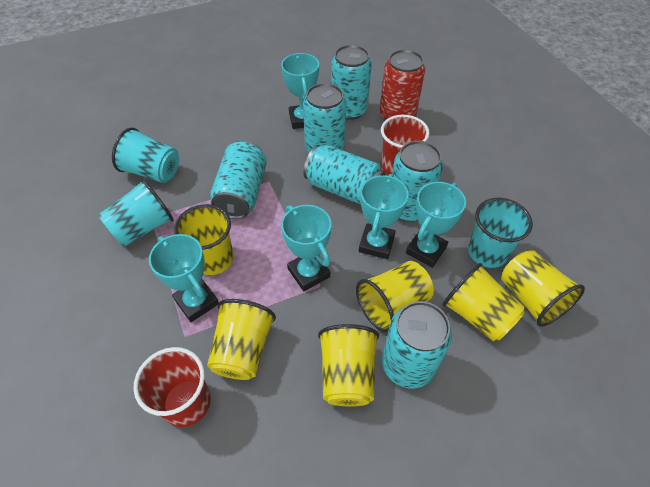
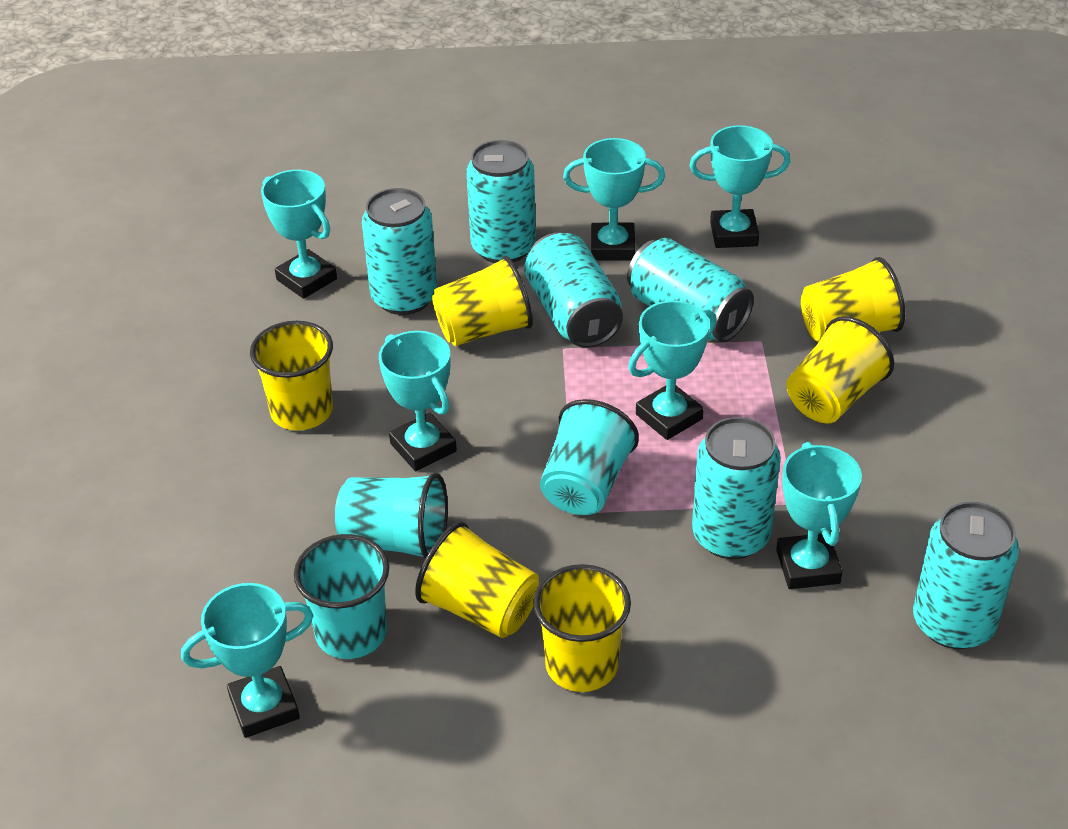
red can: [380,49,425,120] = 1 -> none = 0
red cup: [134,347,211,427] [381,115,429,175] = 2 -> none = 0
turquoise trophy: [149,234,219,322] [281,53,319,129] [281,205,331,291] [359,174,409,259] [406,182,466,268] = 5 -> [181,583,314,738] [261,170,337,299] [379,331,457,471] [563,138,665,260] [628,300,717,440] [689,125,790,248] [776,442,862,589] = 7

